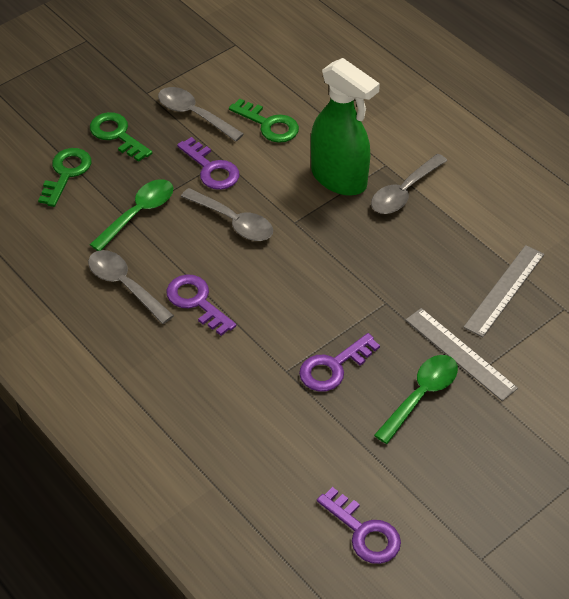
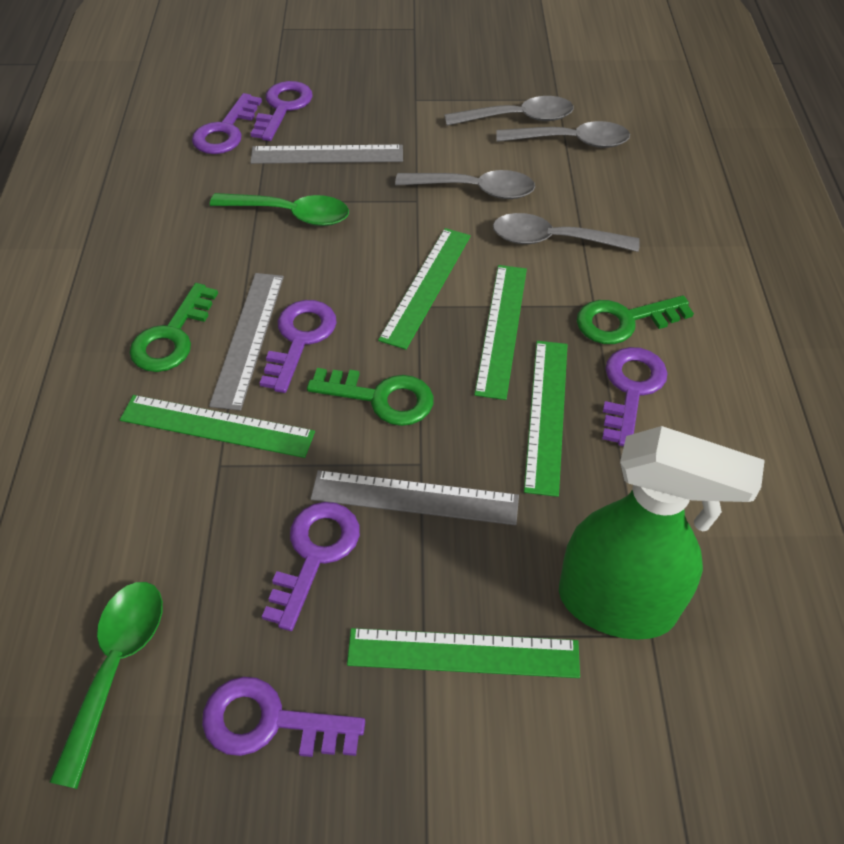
green ruler: none = 0 -> [120,395,315,458] [347,628,580,678] [378,228,471,350] [474,265,527,400] [524,341,567,497] = 5
grey ruler: [406,308,518,401] [463,245,544,337] = 2 -> [209,273,284,411] [250,145,403,164] [310,470,519,525] = 3
purple key: [166,274,237,336] [177,137,239,190] [299,333,380,392] [317,487,401,564] = 4 -> [192,93,262,154] [202,677,365,757] [250,81,313,141] [260,300,337,393] [262,502,360,631] [602,347,667,446] = 6

